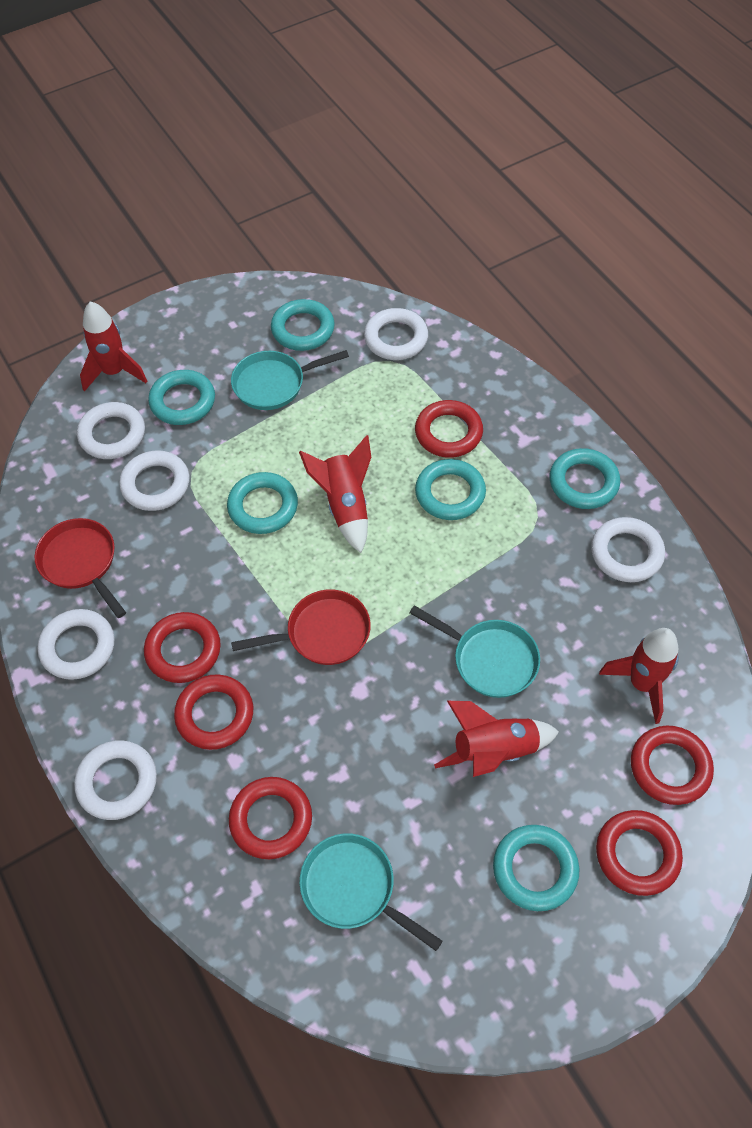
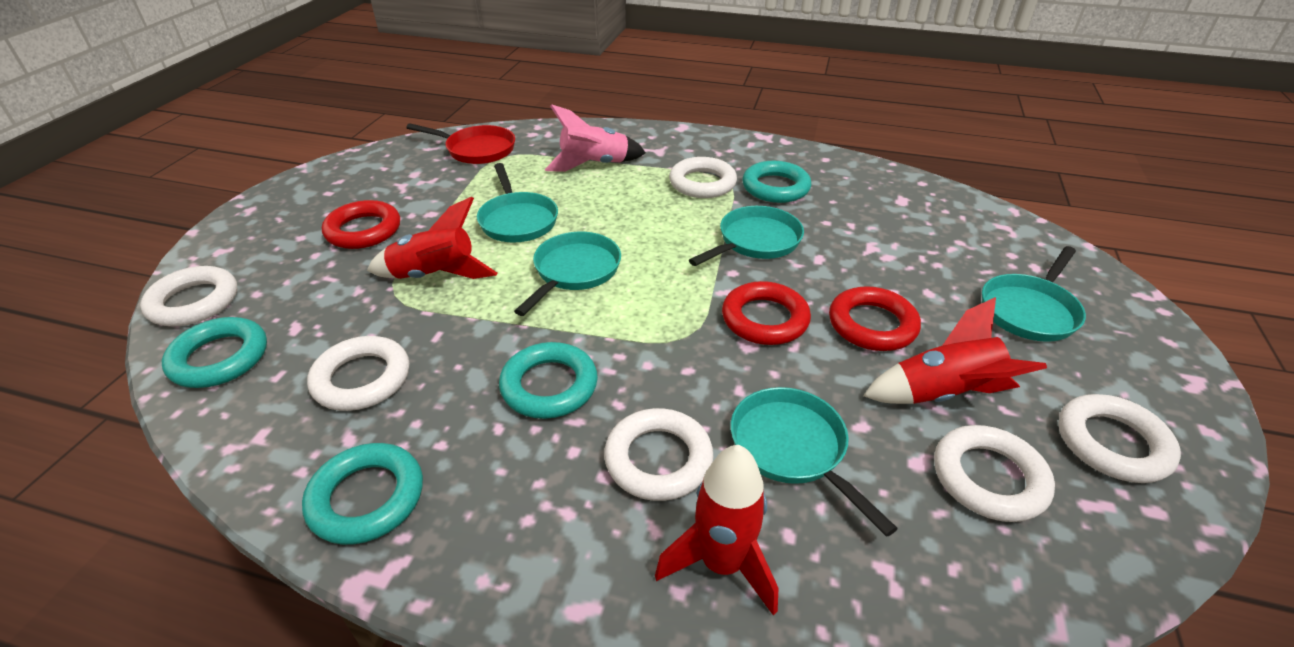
pink rocket: none = 0 -> [545,104,646,172] = 1
red pan: [34,518,126,618] [231,589,371,665] = 2 -> [406,123,515,164] = 1
red ring: [144,612,221,683] [174,674,253,750] [229,777,312,859] [415,400,483,458] [596,810,683,896] [631,726,714,805] = 6 -> [322,200,400,249] [722,281,811,345] [829,286,921,351] = 3
red rocket: [80,302,147,392] [299,435,371,553] [434,701,559,777] [599,628,679,724] = 4 -> [367,197,497,279] [655,445,778,616] [863,297,1047,404] = 3
turquoise pan: [231,350,349,410] [299,833,442,951] [409,605,540,698] = 3 -> [477,163,558,243] [514,232,621,316] [689,206,804,266] [731,387,898,537] [982,246,1086,342] = 5
turquoise ring: [148,370,215,425] [227,472,298,534] [271,299,335,351] [415,459,486,520] [493,825,579,911] [550,448,620,509] = 6 -> [162,317,267,388] [302,443,423,545] [499,342,598,419] [742,161,812,203] = 4

